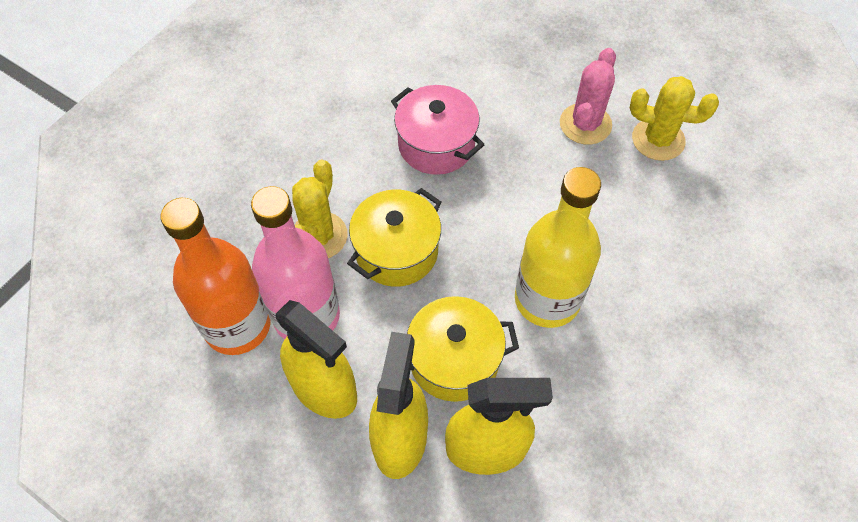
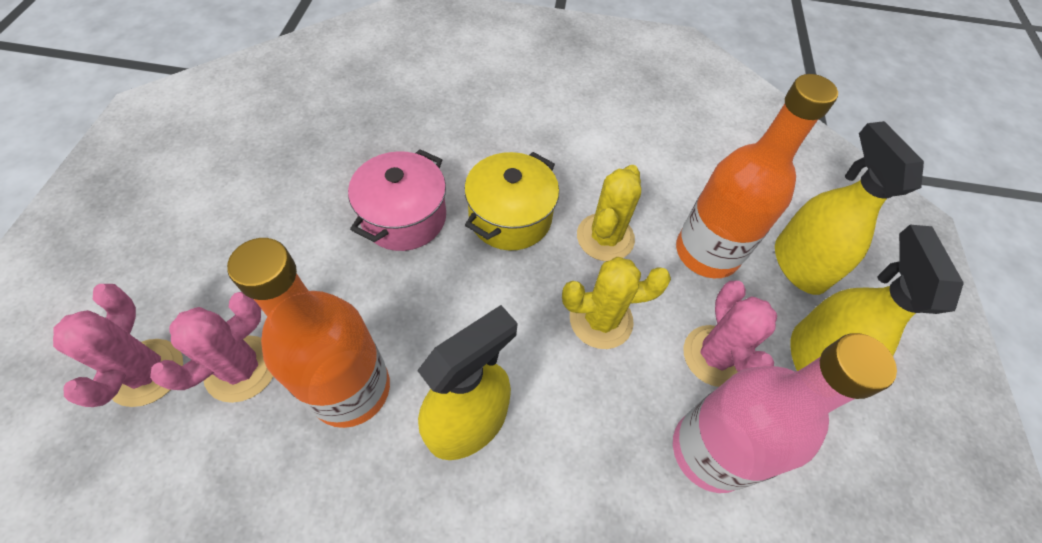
orange bottle: [160,198,271,355] = 1 -> [227,238,390,428] [676,74,838,278] = 2
pink cactus: [560,48,616,145] = 1 -> [53,284,183,407] [150,292,274,403] [683,281,777,387] = 3
yellow bottle: [515,167,601,328] = 1 -> none = 0
yellow pot: [347,188,442,287] [407,296,519,402] = 2 -> [464,152,559,250] = 1

